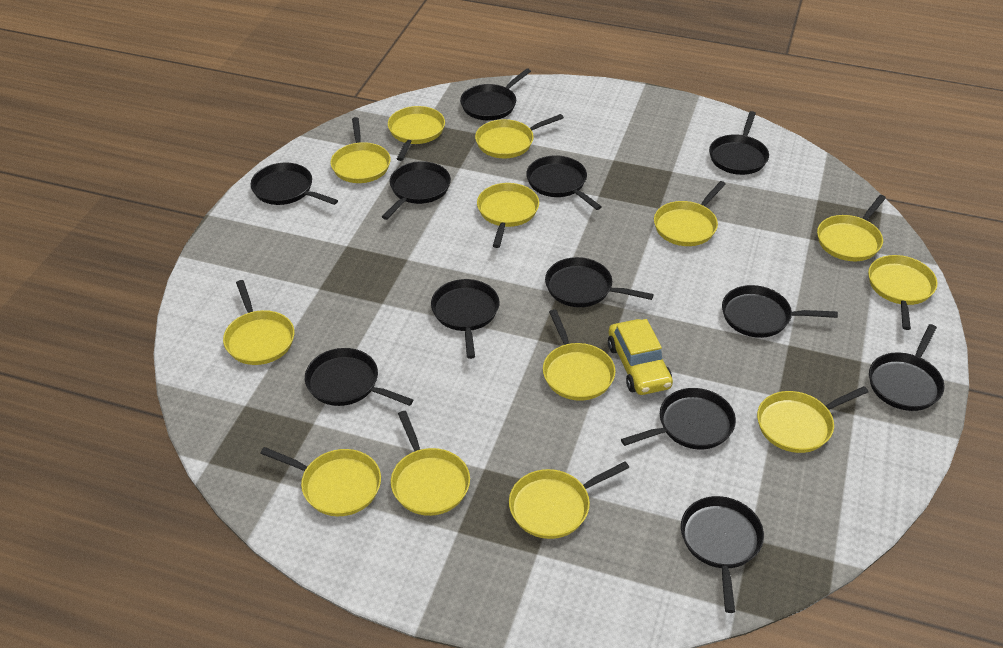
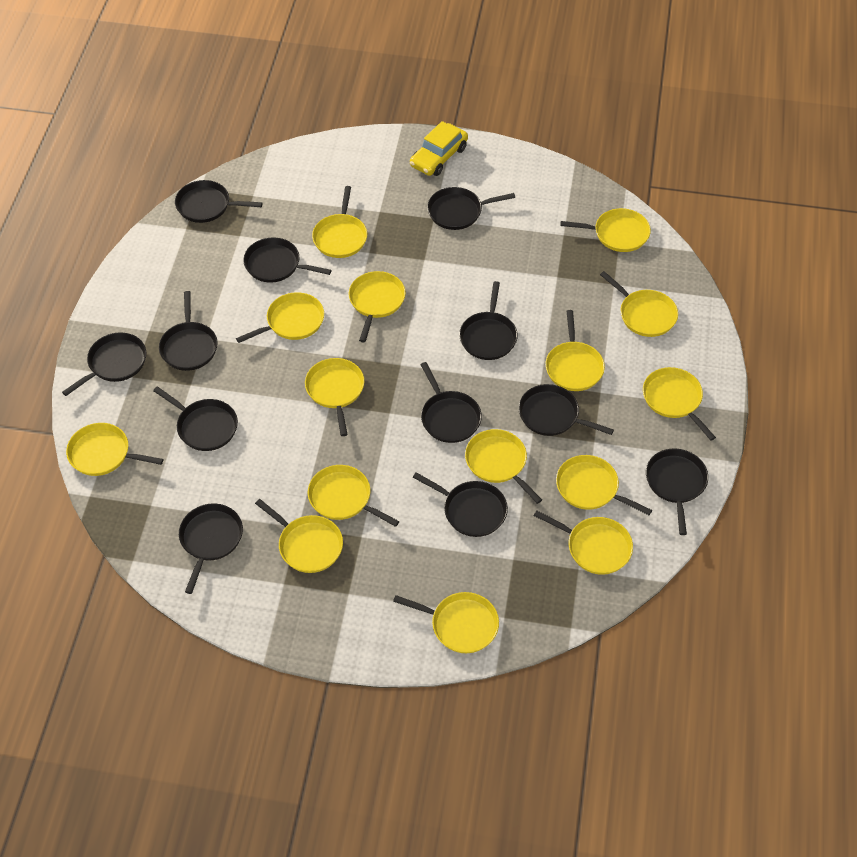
yellow pan: [223,280,294,365] [260,447,381,516] [331,117,391,183] [388,106,445,161] [391,411,470,516] [475,114,564,158] [477,183,539,248] [509,461,629,539] [543,309,616,401] [654,181,726,246] [757,386,869,453] [817,195,886,261] [868,255,937,330] = 13 -> [66,423,163,476] [236,292,324,343] [255,499,343,573] [305,358,364,436] [308,465,399,527] [312,186,367,258] [349,271,406,342] [393,592,499,653] [465,429,542,504] [534,510,633,575] [545,310,605,391] [556,455,652,515] [560,208,651,252] [600,271,678,337] [643,367,716,441] = 15

